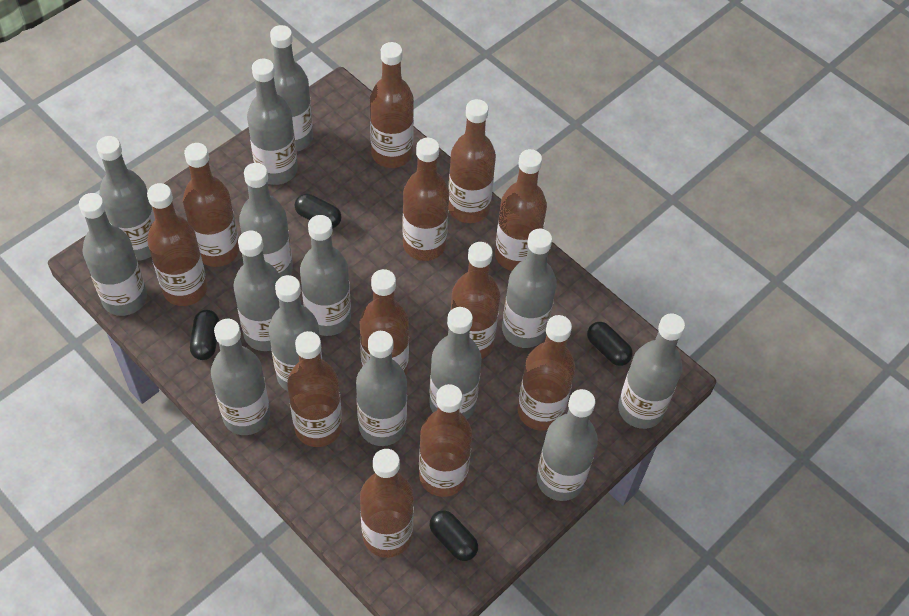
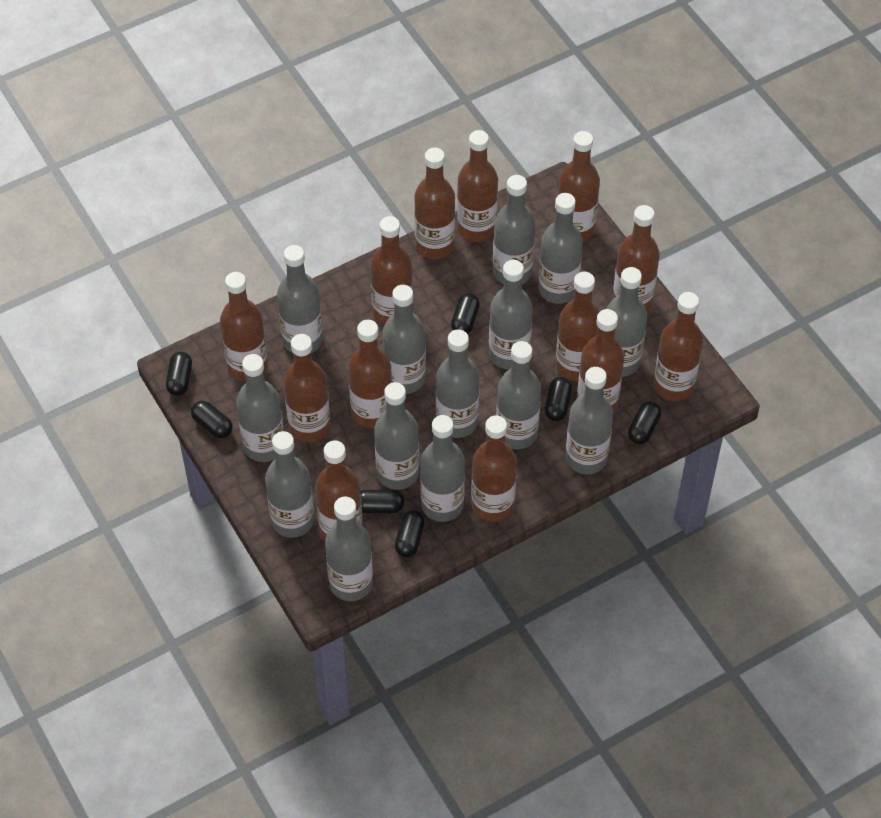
black capsule: [190,310,219,360] [295,194,341,228] [429,510,478,561] [587,322,633,366] = 4 -> [166,352,192,396] [191,401,233,438] [360,490,404,513] [395,510,425,557] [451,293,480,334] [545,377,572,421] [628,401,661,444] = 7
brown bottle: [147,183,208,306] [183,143,239,267] [287,331,342,447] [360,269,409,375] [360,449,414,558] [370,42,414,168] [403,138,449,261] [419,384,472,497] [448,99,496,223] [450,242,500,359] [495,149,547,271] [518,315,575,431] = 12 -> [220,272,268,381] [284,334,331,442] [315,440,362,540] [348,320,392,428] [370,216,413,326] [414,148,455,259] [457,130,498,242] [471,415,517,522] [556,271,599,381] [558,131,600,242] [577,309,624,412] [613,205,660,311] [653,292,703,401] = 13

